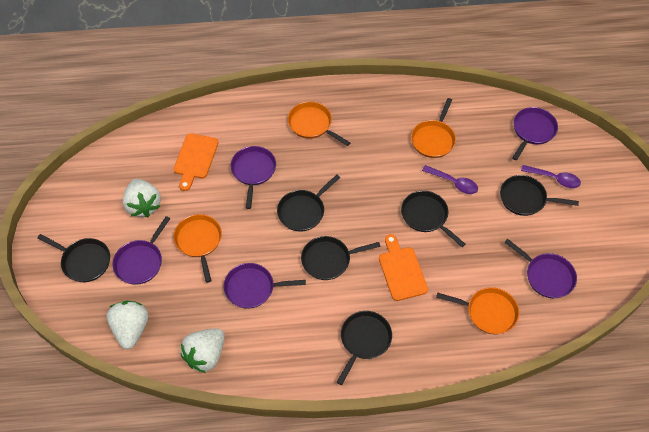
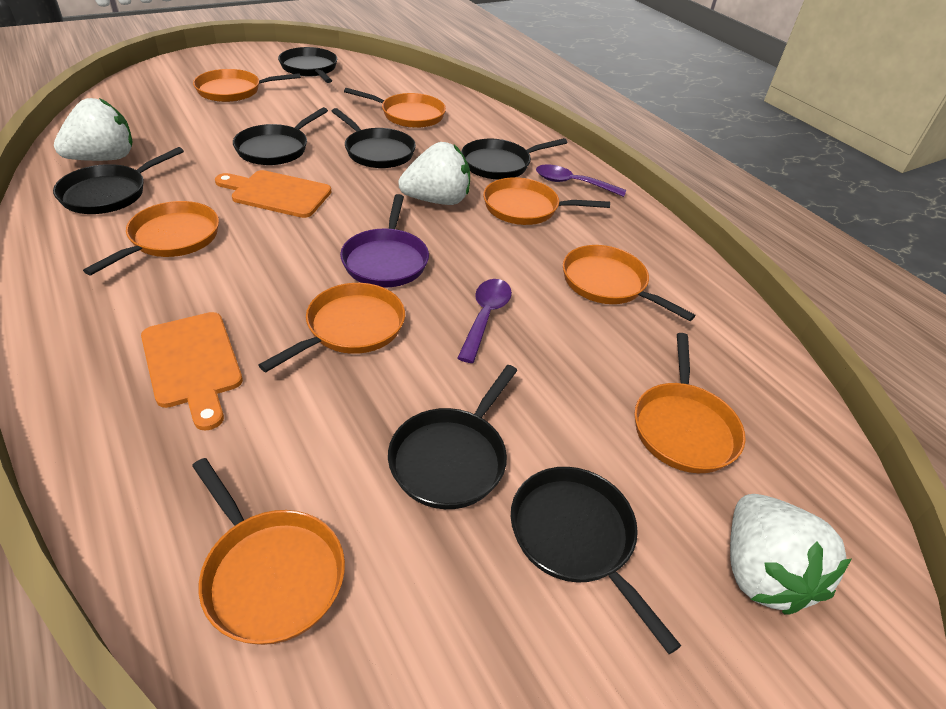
black pan: [37,234,110,282] [277,174,340,231] [301,236,380,280] [337,311,392,385] [401,191,466,247] [500,175,579,216] = 6 -> [53,147,184,214] [233,107,328,165] [278,47,337,83] [332,108,416,168] [388,365,517,509] [461,138,567,180] [511,467,681,654] = 7
orange pan: [174,214,222,283] [288,102,350,146] [411,98,456,158] [436,287,519,334] = 4 -> [83,201,219,275] [192,458,345,645] [193,69,301,102] [259,283,405,372] [344,88,446,128] [483,177,610,225] [563,245,696,321] [634,333,746,473] = 8
purple pan: [113,216,170,285] [224,263,306,309] [231,146,276,209] [505,239,577,298] [512,107,558,160] = 5 -> [340,194,429,287] = 1

